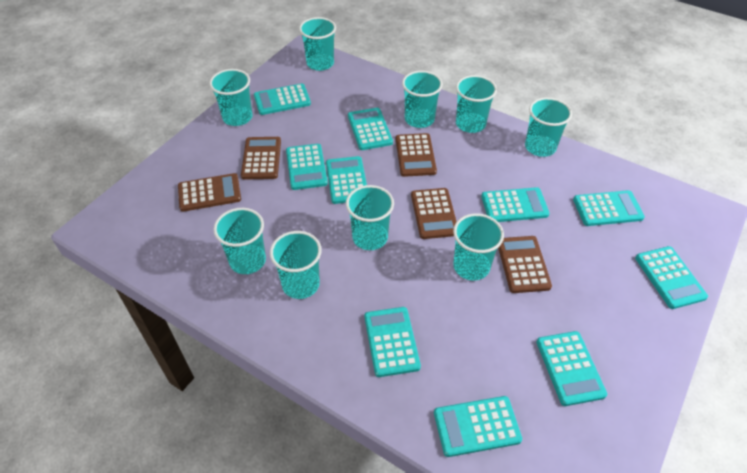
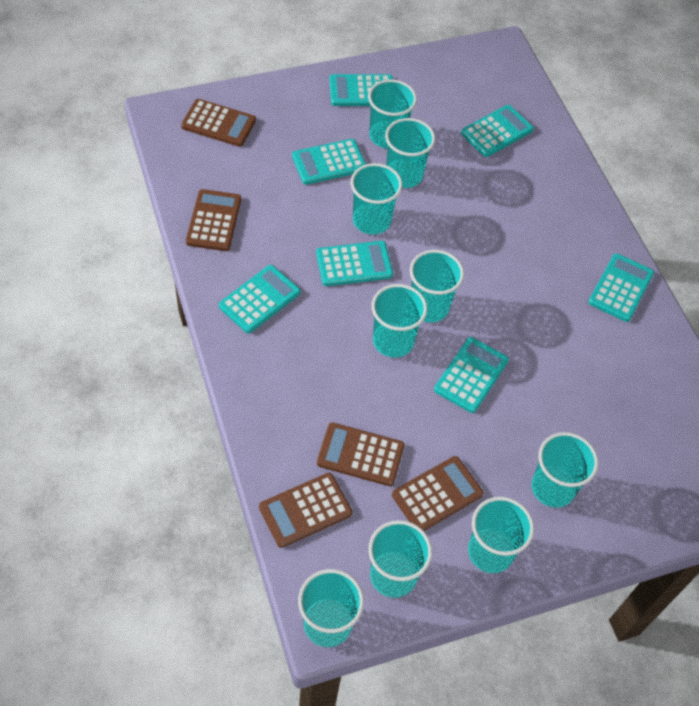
turquoise calculator: [254,84,311,115] [286,144,328,190] [326,156,367,204] [348,108,393,150] [364,307,421,377] [434,396,522,457] [481,187,550,222] [537,331,607,406] [573,190,645,226] [635,246,708,309] = 10 -> [219,265,300,333] [292,139,366,185] [316,241,393,286] [329,74,393,106] [434,337,509,413] [461,105,534,157] [588,253,654,322] = 7

